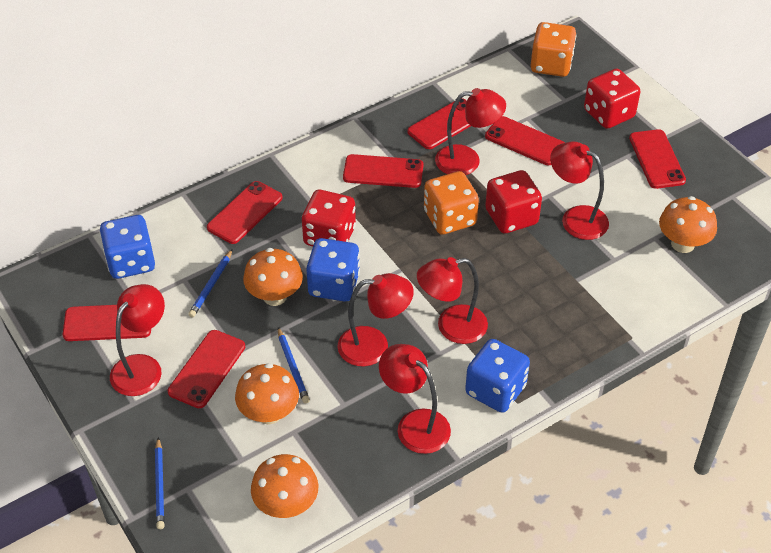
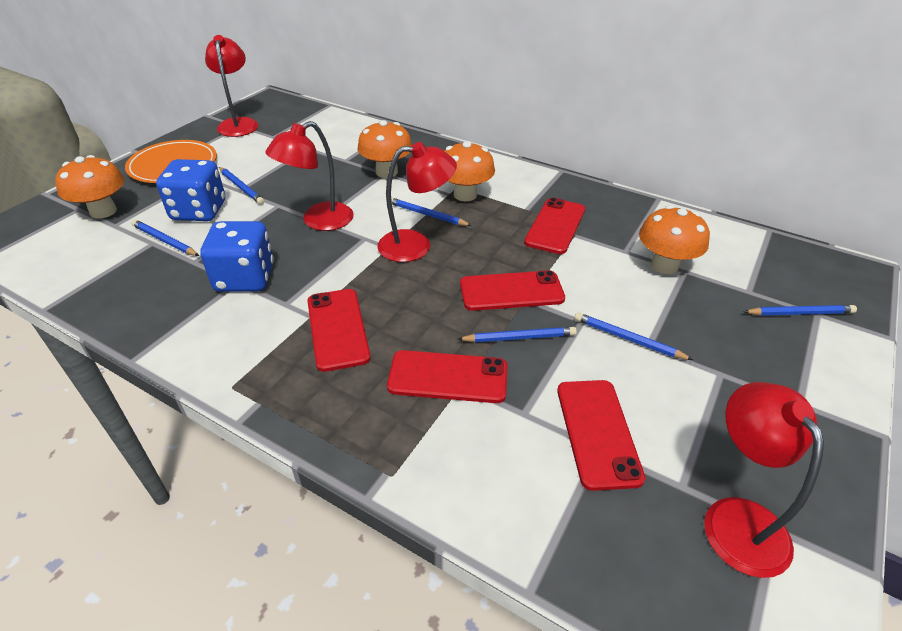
blue dice: [100,215,155,279] [306,238,360,301] [465,339,530,413] = 3 -> [156,159,225,221] [201,221,274,292] = 2
blue pencil: [155,437,165,529] [188,249,233,318] [278,327,310,404] = 3 -> [131,219,199,256] [219,167,264,204] [391,197,472,226] [458,327,577,342] [575,312,693,360] [743,305,857,316] = 6
orange dice: [424,171,479,235] [531,22,576,77] = 2 -> none = 0
orange plate: none = 0 -> [125,140,217,183] = 1
red dice: [302,190,356,246] [485,170,542,234] [584,69,640,129] = 3 -> none = 0
red lamp: [110,284,165,396] [338,273,414,367] [379,344,451,454] [417,257,488,344] [435,88,506,175] [550,142,609,240] = 6 -> [205,35,258,137] [265,121,354,231] [377,142,457,262] [704,382,824,578] = 4
red phone: [63,305,151,341] [168,330,245,408] [207,181,283,244] [343,154,423,188] [407,98,471,149] [485,116,565,165] [629,129,686,189] = 7 -> [307,289,371,372] [387,350,507,403] [460,270,565,311] [524,198,585,254] [557,380,645,491] = 5

